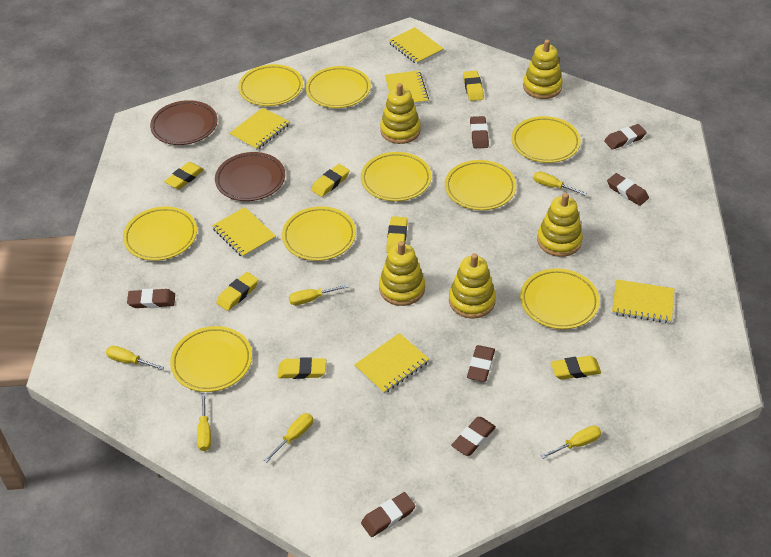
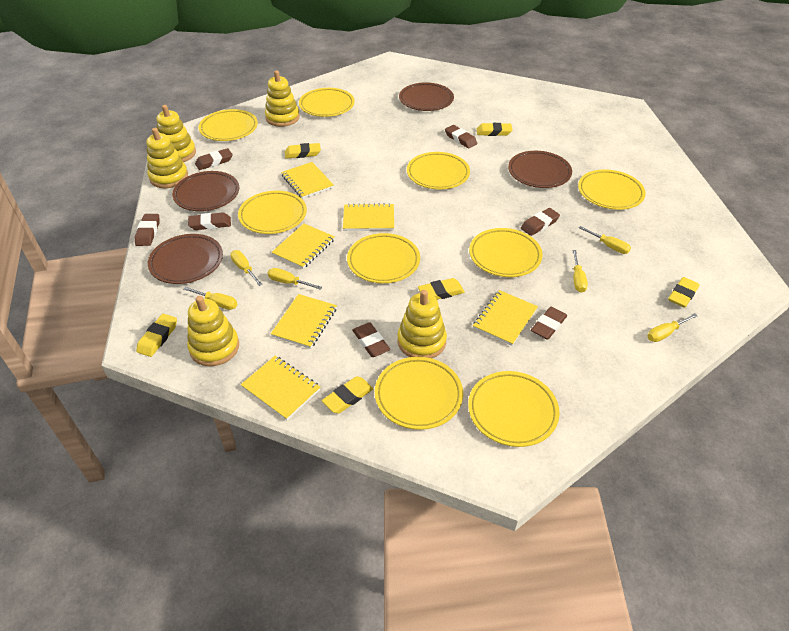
brown plate: [150,100,218,145] [215,152,285,201] = 2 -> [148,234,223,284] [172,171,239,211] [399,82,454,111] [508,151,572,188] = 4
yellow eraser: [164,162,204,189] [216,272,258,311] [278,357,326,379] [311,164,350,197] [386,216,408,253] [463,71,484,101] [551,356,601,380] = 7 -> [136,314,177,357] [285,143,321,159] [322,376,374,414] [418,278,465,300] [477,123,512,136] [668,277,700,308] = 6

